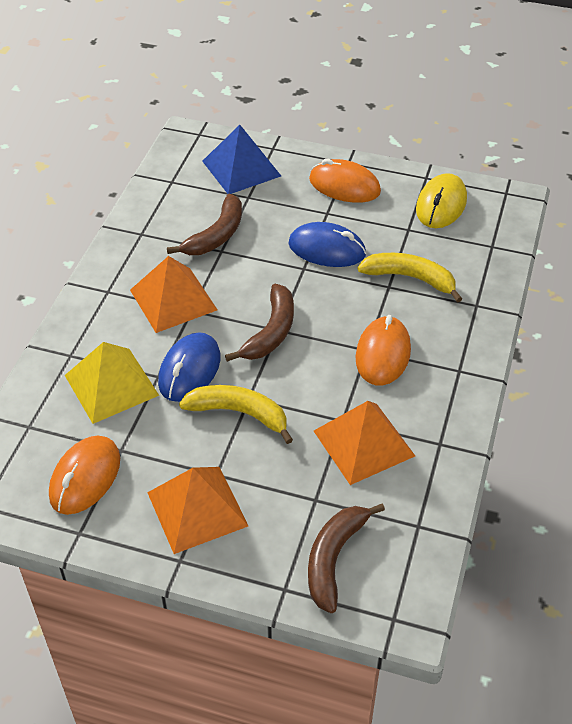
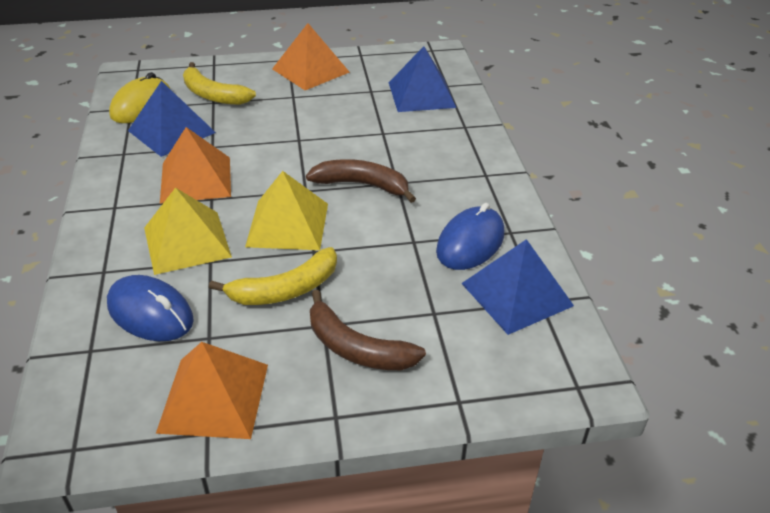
blue pyramid: [202,125,281,194] = 1 -> [128,81,216,157] [389,46,456,112] [461,239,574,335] = 3
brown banana: [167,193,242,255] [225,284,294,362] [308,503,385,613] = 3 -> [306,159,416,203] [310,290,426,370] = 2
orange mouse: [49,436,120,515] [309,158,381,203] [355,315,411,386] = 3 -> none = 0
yellow pyramid: [65,342,159,424] = 1 -> [144,188,232,275] [245,171,328,250] = 2

